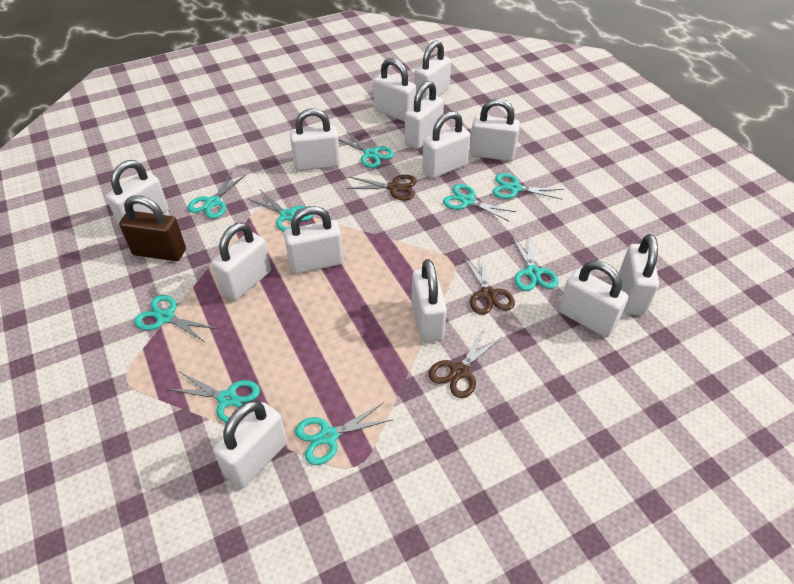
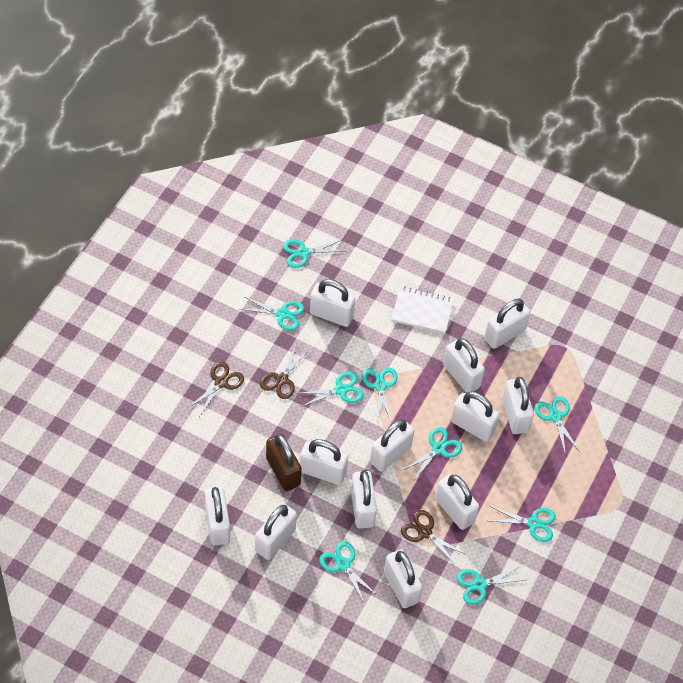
white notebook: none = 0 -> [391,287,454,334] = 1
white padlock: [106,160,168,227] [212,222,271,301] [214,400,287,488] [284,206,343,274] [290,108,340,171] [373,58,416,122] [405,81,444,149] [412,259,447,343] [414,40,451,100] [422,111,470,178] [470,99,520,161] [559,261,628,337] [619,234,659,315] = 13 -> [205,487,230,546] [255,504,297,560] [300,439,348,485] [310,279,355,327] [351,470,377,529] [370,419,414,472] [384,549,422,608] [435,474,479,530] [443,338,485,393] [451,391,499,442] [484,299,530,349] [502,377,534,434] = 12

